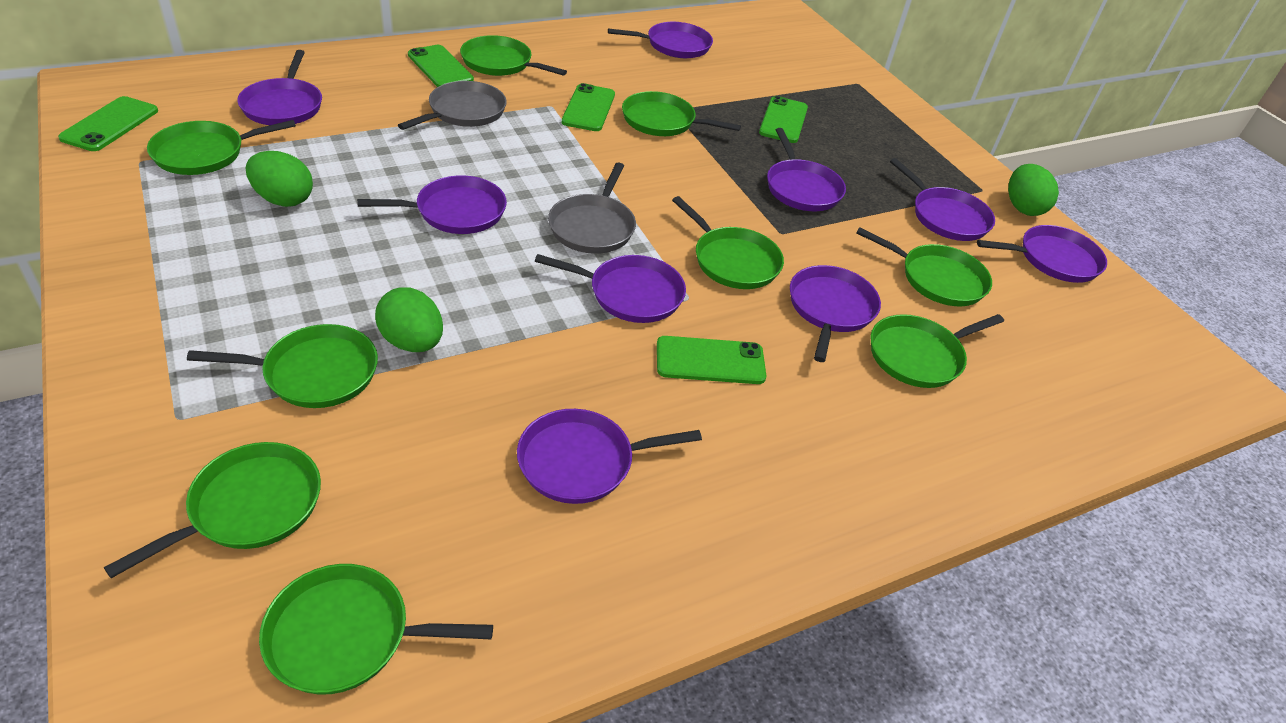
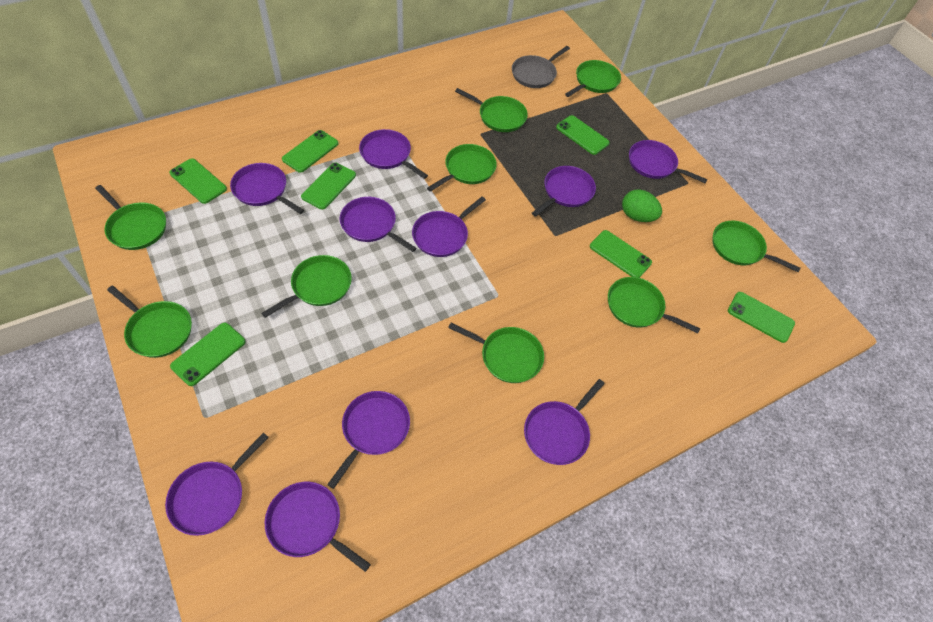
green egg: [246,151,313,207] [375,288,443,352] [1008,164,1059,216] = 3 -> [622,189,662,222] = 1
green phone: [58,96,158,151] [408,45,474,87] [562,83,615,131] [657,336,766,384] [759,96,808,143] = 5 -> [169,158,227,204] [170,323,245,386] [282,130,339,173] [301,163,356,209] [556,115,610,155] [590,230,652,278] [728,292,795,343] = 7
grey pan: [398,81,507,130] [548,163,636,254] = 2 -> [512,46,570,88] = 1
purple pan: [237,50,322,125] [357,176,507,234] [517,409,702,504] [535,254,686,323] [608,22,713,58] [767,128,846,211] [790,265,881,362] [890,158,995,241] [977,225,1107,283] = 9 -> [165,433,269,536] [230,163,304,214] [265,482,371,572] [327,391,410,489] [340,197,416,252] [359,129,428,179] [412,197,486,257] [524,379,605,465] [532,166,596,217] [629,140,708,183] = 10

